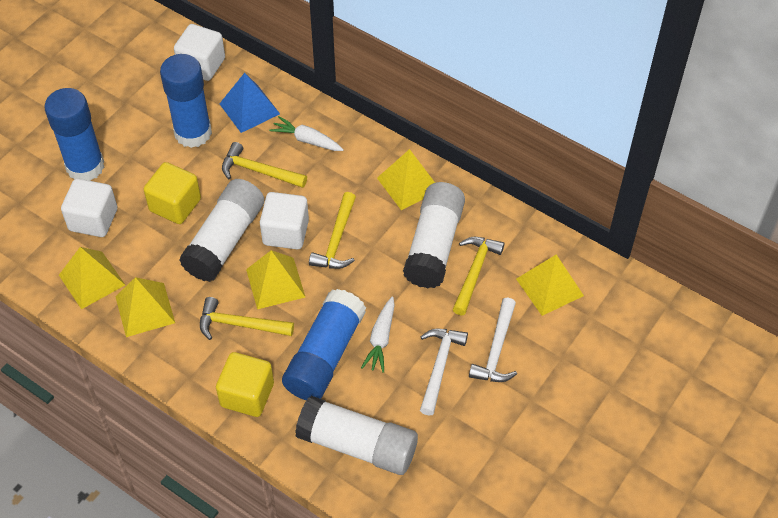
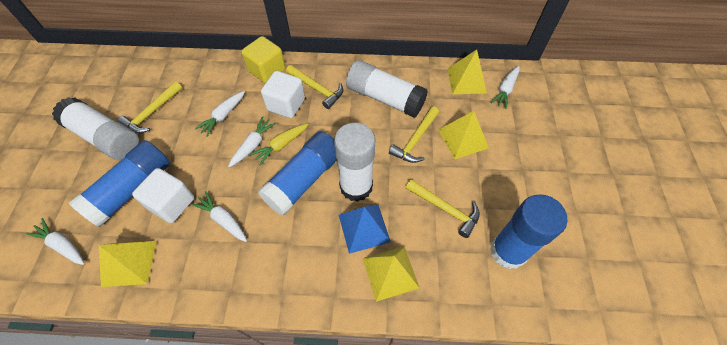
white carrot: [269,116,344,151] [361,296,395,373] = 2 -> [25,218,84,265] [191,191,247,242] [195,91,245,137] [228,116,276,168] [491,66,520,109] = 5
white cube: [61,179,117,237] [174,24,225,81] [260,192,309,249] = 3 -> [132,168,194,223] [261,71,305,118] = 2
white hammer: [420,329,468,415] [469,297,517,382] = 2 -> none = 0
yellow carrot: none = 0 -> [250,123,309,166] = 1
yellow cube: [144,162,201,224] [216,352,274,417] = 2 -> [241,36,285,83] = 1
yellow pyramid: [59,247,125,309] [116,277,175,337] [246,250,305,309] [377,149,435,210] [516,254,584,316] = 5 -> [99,241,156,287] [363,246,419,302] [438,111,489,159] [448,50,487,94] = 4

